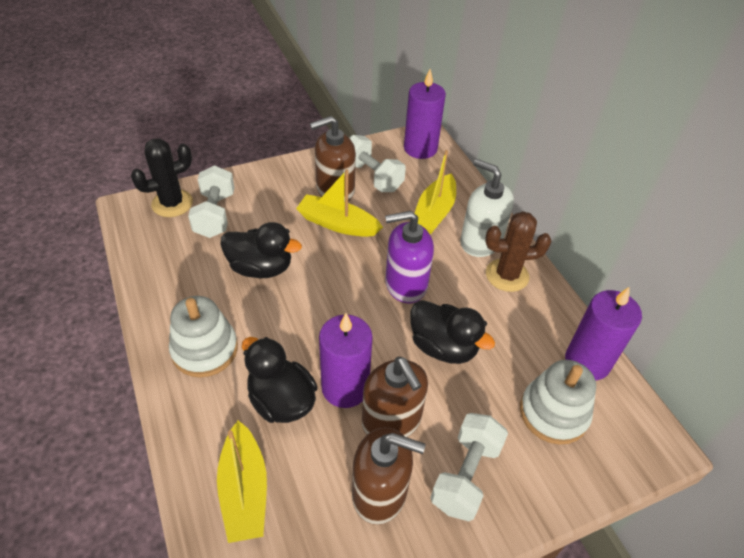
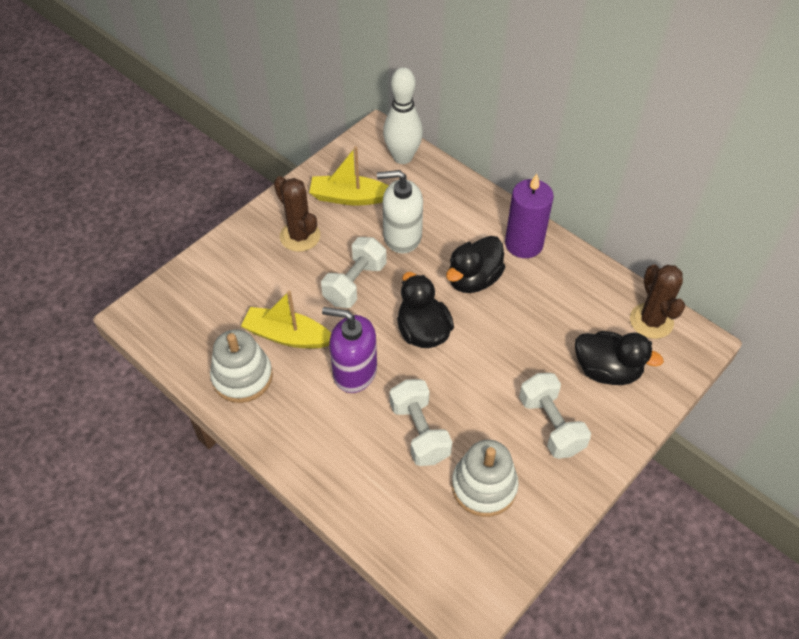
black cactus: [131,138,193,217] = 1 -> none = 0
brown cactus: [485,211,551,292] = 1 -> [274,176,320,252] [630,264,685,339] = 2
brown soap dispenser: [310,116,356,202] [352,427,426,525] [362,357,428,437] = 3 -> none = 0
purple candle: [319,313,373,408] [404,69,446,159] [565,287,642,381] = 3 -> [505,174,554,258] = 1
white bowling pin: none = 0 -> [383,67,423,164] = 1
yellow boat: [217,420,267,543] [296,169,383,237] [415,150,456,235] = 3 -> [241,291,331,348] [309,146,389,205] = 2

